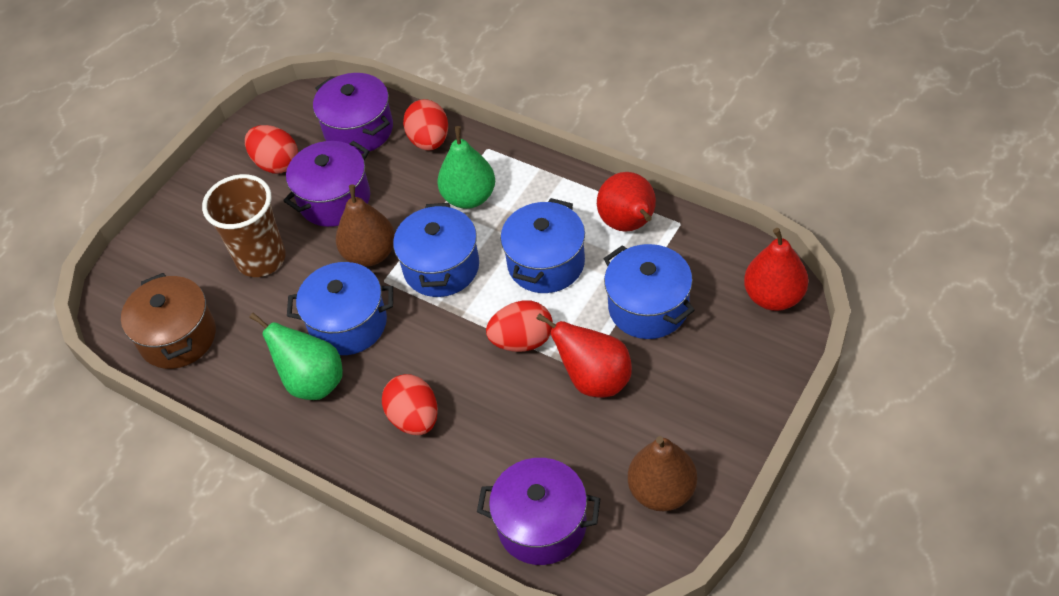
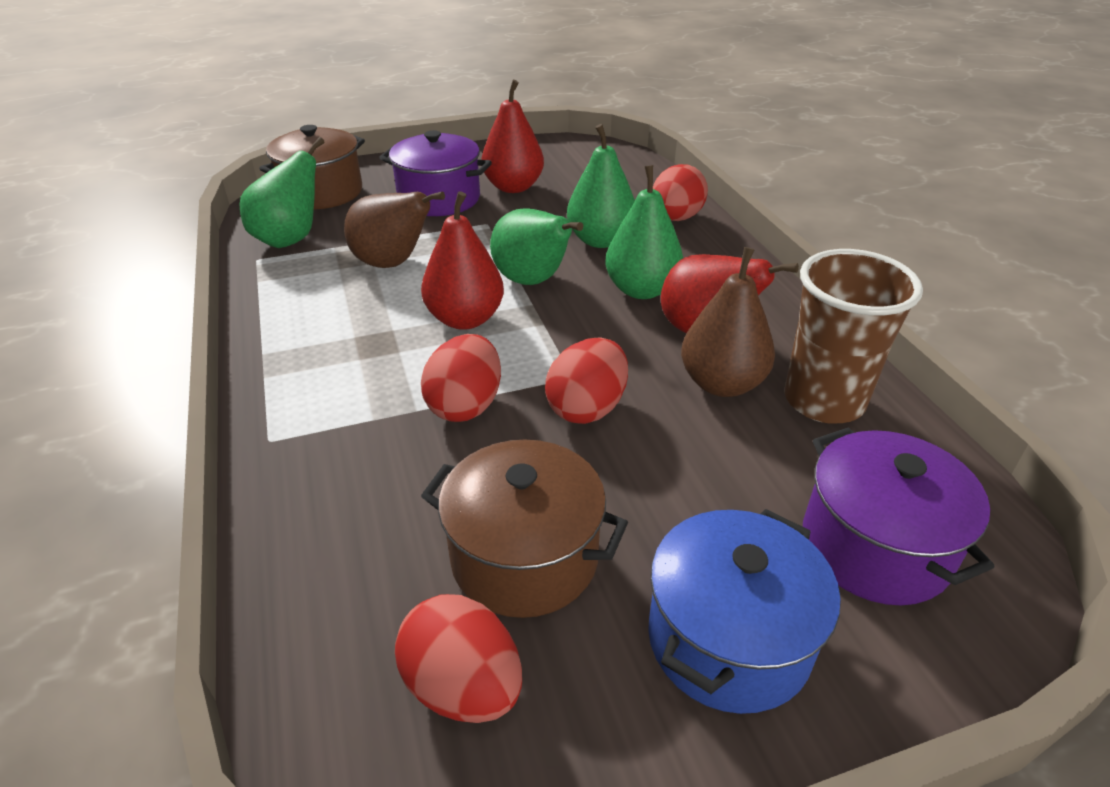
blue pot: [287,262,393,355] [393,203,479,297] [501,198,585,293] [604,244,695,339] = 4 -> [648,509,841,714] = 1
brown pot: [121,273,216,369] = 1 -> [259,125,365,209] [421,439,628,618] = 2
green pear: [249,313,343,400] [437,126,495,209] = 2 -> [240,137,325,248] [490,208,583,285] [567,124,635,248] [605,165,683,299] = 4
purple pot: [283,141,370,227] [313,73,393,154] [477,458,600,565] = 3 -> [379,130,492,216] [803,428,994,606] = 2

